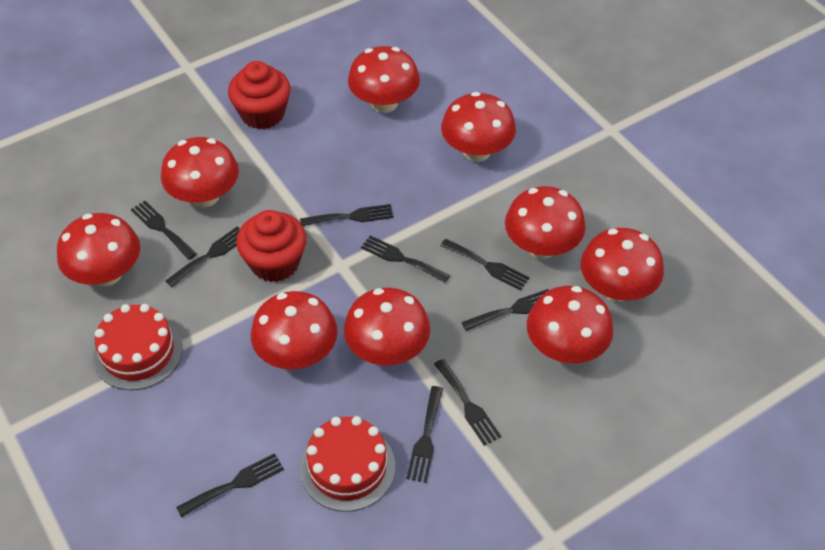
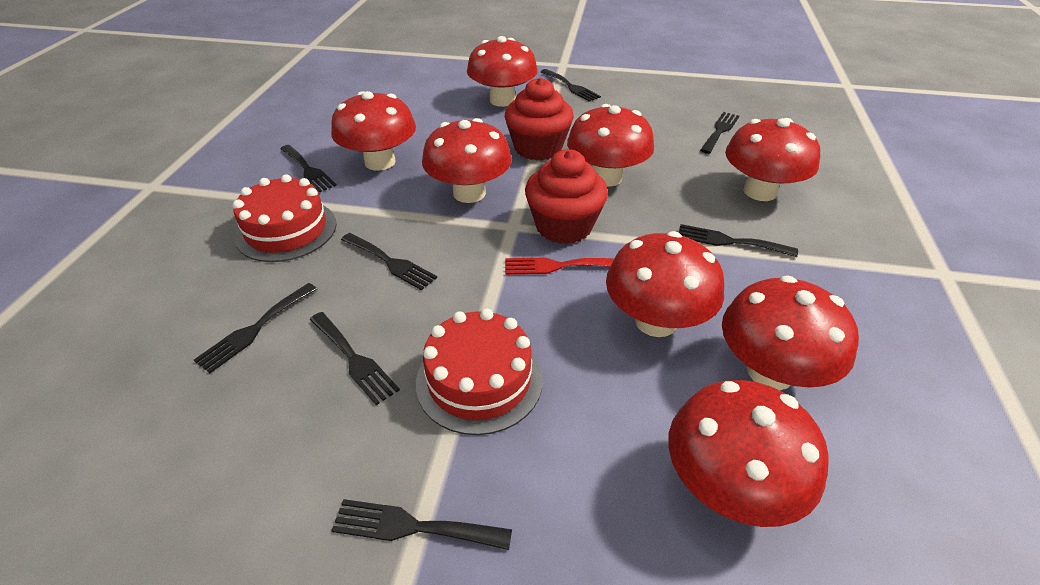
black fork: [131,201,197,260] [165,226,239,287] [176,453,284,517] [300,204,393,226] [361,235,450,283] [406,386,443,483] [434,359,501,446] [440,239,530,291] [462,289,549,331] = 9 -> [194,283,317,373] [280,145,337,192] [310,312,400,405] [331,499,512,550] [341,233,437,290] [540,69,601,102] [679,224,798,257] [700,112,739,154] = 8
red fork: none = 0 -> [505,258,614,275] = 1
red mushroom: [57,213,140,286] [161,137,239,207] [250,291,338,369] [344,288,430,365] [348,46,420,113] [441,92,516,162] [505,186,586,259] [527,286,614,363] [581,228,664,302] = 9 -> [331,91,416,171] [422,118,512,203] [467,36,538,107] [567,104,654,187] [606,231,724,337] [668,380,829,527] [722,276,859,390] [725,118,820,201] = 8

